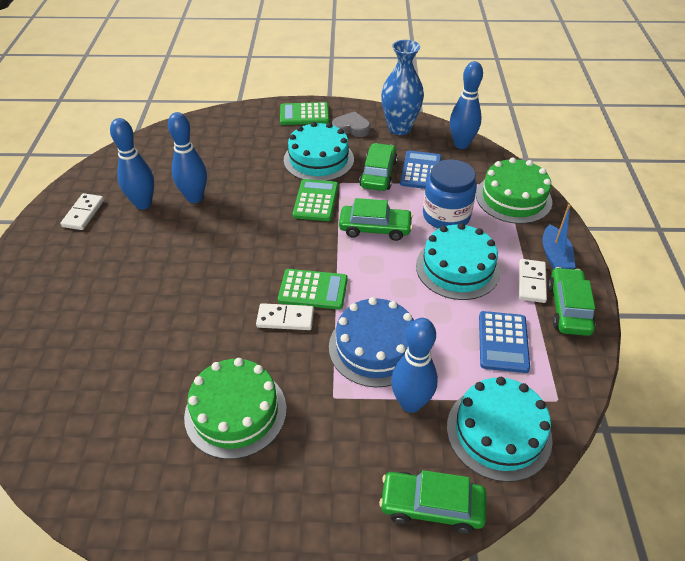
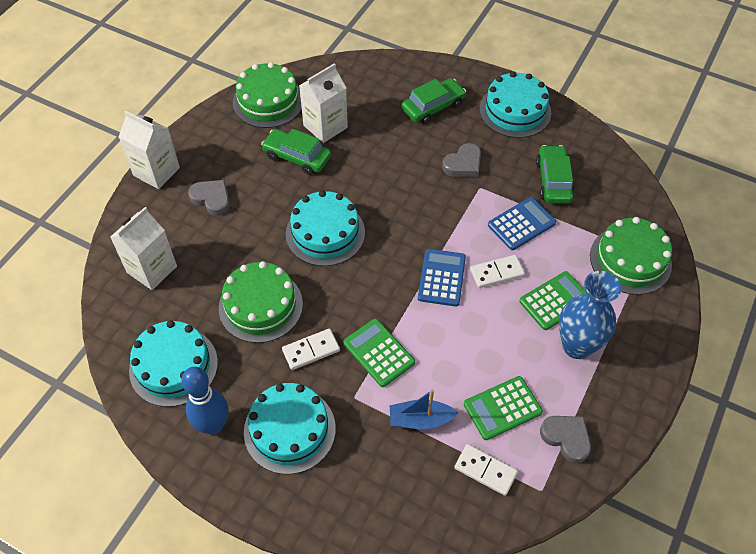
blue bowling pin: [110,118,154,209] [168,112,207,203] [391,318,438,413] [450,61,483,149] = 4 -> [182,367,229,435] = 1
blue cake: [329,297,414,387] = 1 -> none = 0
blue jar: [423,159,477,229] = 1 -> none = 0
green cake: [184,358,287,459] [476,157,552,224] = 2 -> [219,261,303,343] [233,62,302,128] [590,217,672,295] = 3
green car: [339,198,413,241] [359,143,397,191] [379,470,486,534] [548,267,596,336] = 4 -> [261,129,331,175] [401,78,466,124] [536,145,575,203] = 3
grey heart: [332,111,371,137] = 1 -> [188,180,230,216] [442,143,481,177] [540,416,591,463] = 3
turquoise cake: [284,122,354,181] [416,223,500,300] [447,377,553,482] = 3 -> [129,320,218,407] [244,383,336,474] [286,190,365,266] [479,71,551,138] = 4
white carton: none = 0 -> [111,207,177,290] [119,111,180,189] [299,63,348,143] = 3

